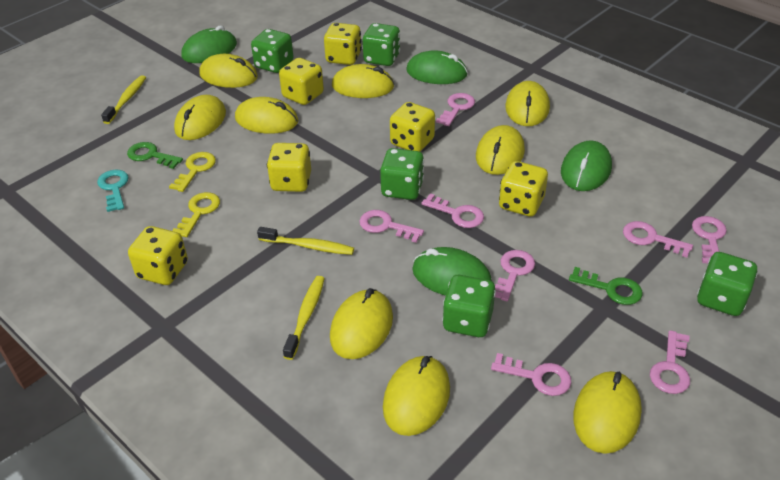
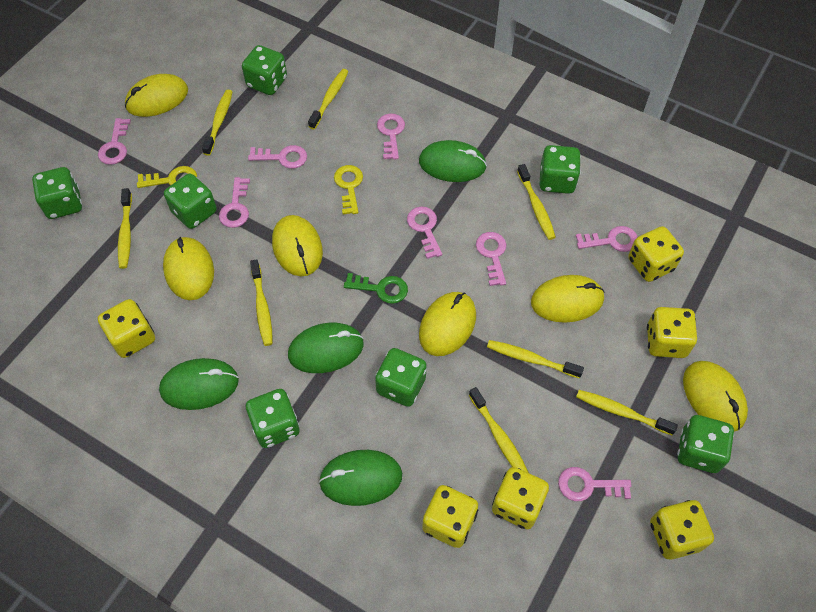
green dice: [251,29,294,73] [363,23,400,66] [380,148,424,200] [442,275,496,337] [697,252,758,316] = 5 -> [32,167,82,219] [164,173,217,229] [242,45,287,95] [246,389,300,448] [375,348,427,407] [540,145,581,194] [677,415,734,473] = 7
green key: [127,142,183,169] [569,267,643,305] = 2 -> [344,273,408,304] = 1
turquoise key: [97,169,129,212] = 1 -> none = 0
yellow mouse: [174,95,226,140] [199,54,258,88] [235,97,298,134] [330,288,393,359] [332,64,394,98] [383,356,450,436] [476,125,525,175] [505,81,550,126] [573,371,642,454] = 9 -> [125,74,188,117] [163,237,214,300] [272,215,323,276] [419,292,476,356] [531,275,605,323] [683,361,748,431] = 6
yellow toothbrush: [101,75,146,124] [257,227,354,255] [283,276,325,360] = 3 -> [118,188,132,269] [202,90,232,156] [250,260,273,346] [308,69,349,129] [469,387,529,473] [487,340,584,378] [517,164,556,240] [576,390,678,435] = 8

